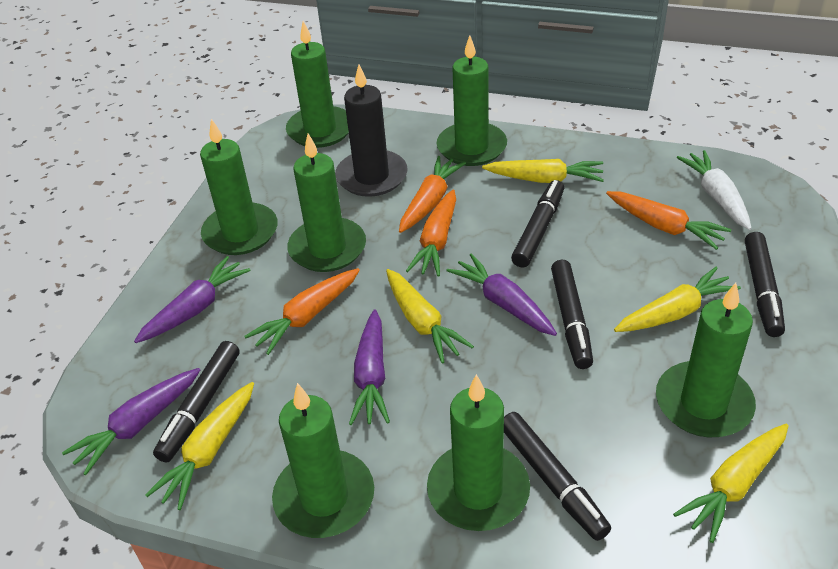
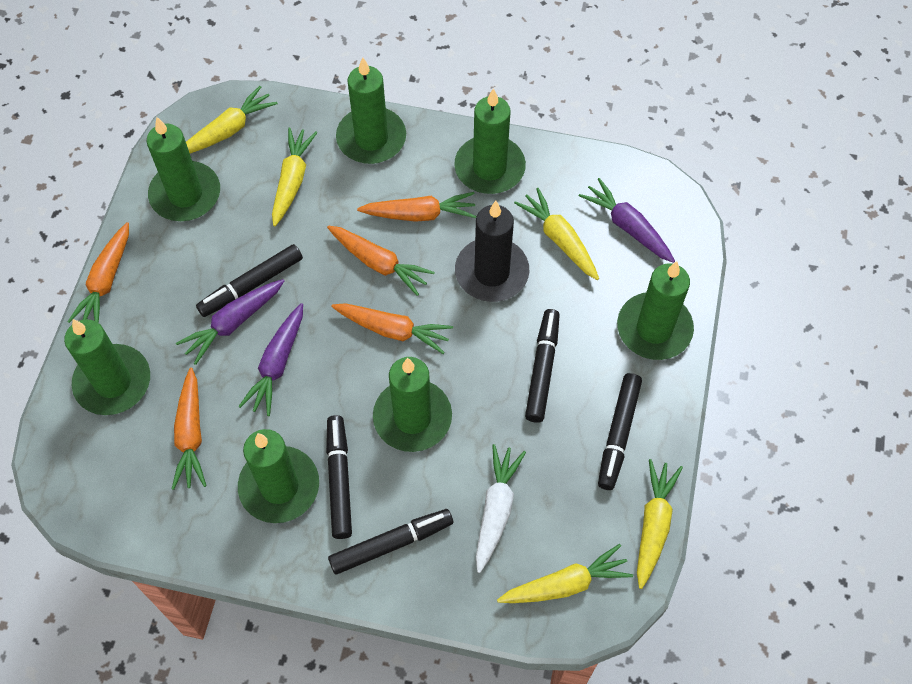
orange carrot: [245,268,360,355] [399,156,466,233] [406,190,456,276] [606,191,731,250] = 4 -> [67,222,129,323] [172,368,207,490] [327,226,435,296] [331,303,453,354] [357,192,476,222] = 5
purple carrot: [62,368,200,475] [134,256,251,343] [349,309,390,425] [446,253,557,336] = 4 -> [176,279,284,365] [239,303,303,416] [579,178,675,263] = 3

